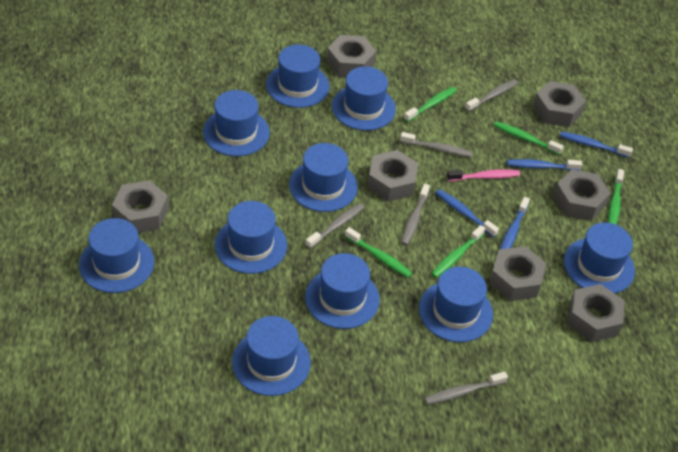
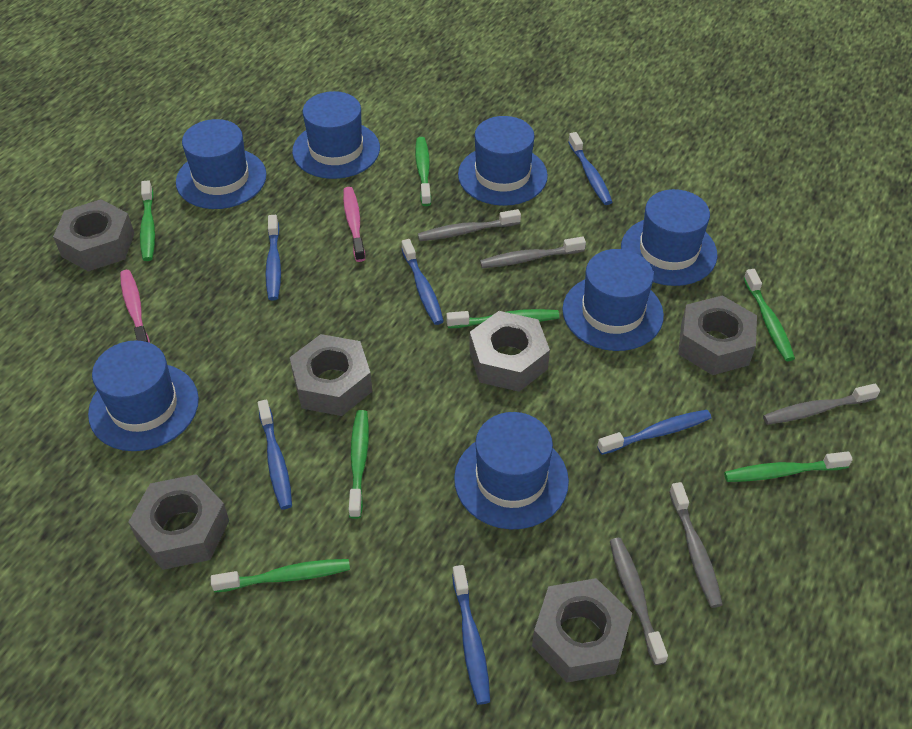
blue hat: [79,218,154,293] [203,90,270,156] [215,201,287,274] [232,316,311,396] [266,45,330,108] [289,143,358,212] [305,253,380,329] [332,66,396,130] [419,267,493,342] [564,222,635,293] = 10 -> [88,341,199,451] [176,119,267,209] [292,91,380,179] [454,412,569,529] [458,116,548,206] [562,249,664,351] [621,189,717,286] = 7
blue toothbrush: [436,189,499,237] [500,197,530,249] [507,159,582,171] [560,131,633,158] = 4 -> [258,399,292,509] [265,215,281,301] [402,239,444,325] [452,565,490,705] [568,132,612,205] [597,410,711,455] = 6
green toothbrush: [345,227,412,278] [404,87,457,122] [431,225,486,278] [494,121,563,155] [608,169,624,225] = 5 -> [140,180,155,261] [211,559,350,593] [349,410,369,519] [415,137,432,206] [446,309,559,328] [724,451,853,482] [744,269,795,361] = 7
grey nut: [112,180,169,233] [327,35,376,77] [367,150,418,202] [489,246,547,301] [533,81,586,127] [553,169,611,221] [568,284,625,342] = 7 -> [53,199,134,271] [128,474,229,570] [290,334,372,416] [469,311,550,392] [532,578,632,683] [678,295,757,375] = 6
pink toothbrush: [447,169,520,181] = 1 -> [120,270,150,343] [343,187,365,262] = 2

